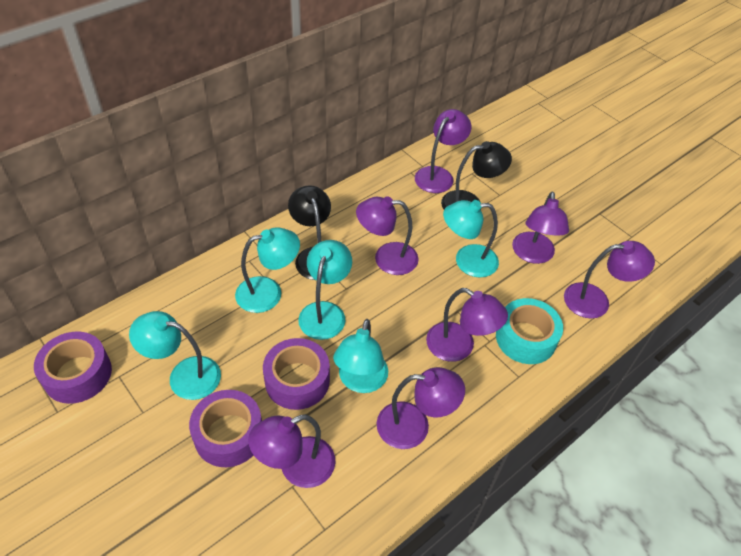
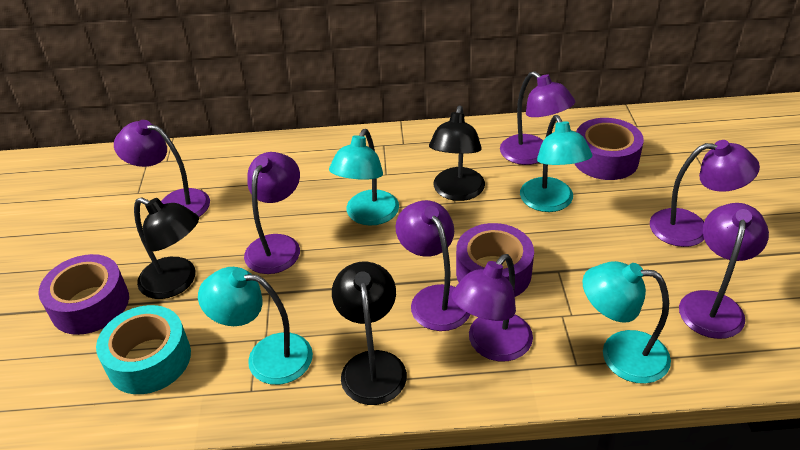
black lamp: [288,185,331,280] [441,141,512,210] = 2 -> [134,197,199,299] [332,262,407,405] [429,105,485,201] = 3
turquoise lamp: [129,311,221,400] [235,227,300,313] [298,240,352,340] [333,319,388,393] [443,200,499,277] = 5 -> [198,267,313,385] [329,129,399,226] [520,115,592,212] [583,261,671,384] = 4

